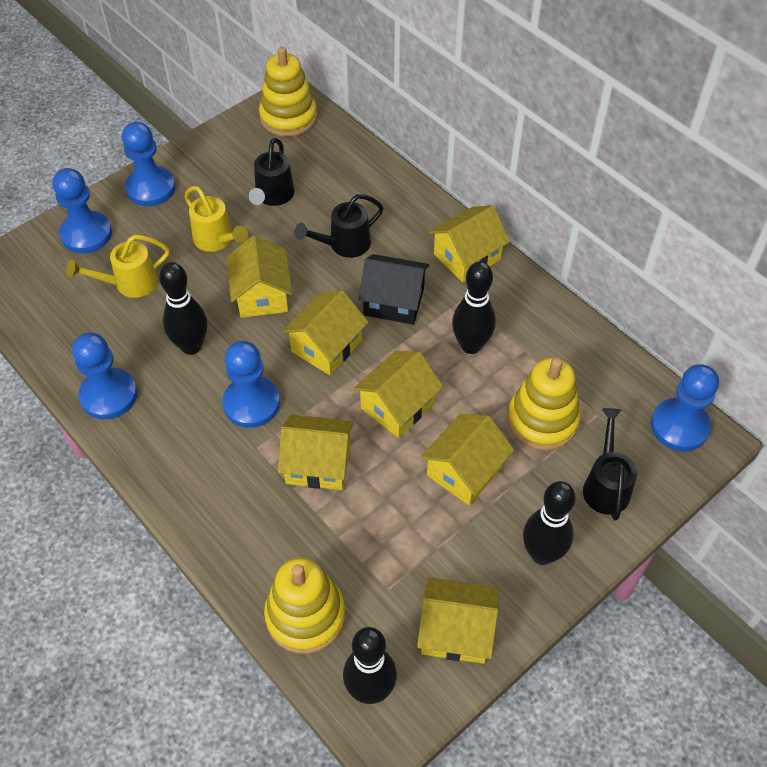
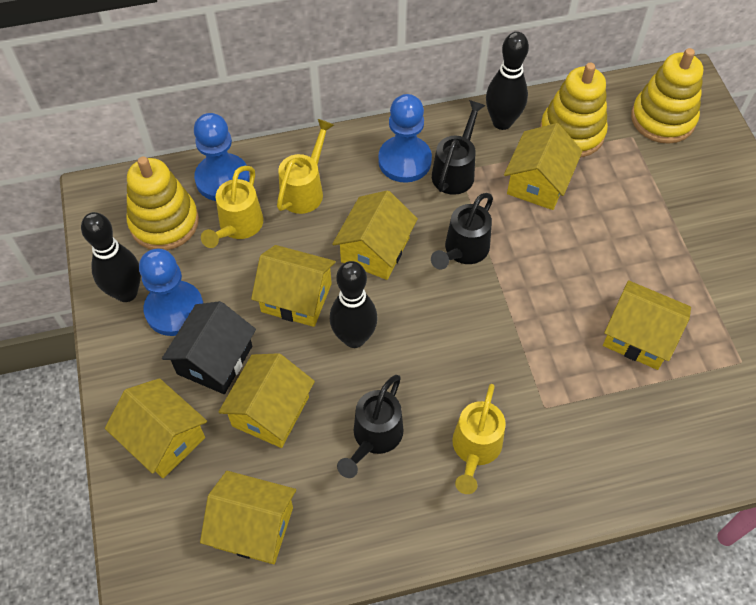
black bowling pin: [159,262,207,355] [343,627,397,704] [452,261,496,354] [523,481,576,565] = 4 -> [81,212,141,302] [330,261,378,348] [486,32,529,130] = 3
blue pawn: [52,168,112,253] [72,333,137,419] [122,122,175,206] [222,341,280,428] [651,364,719,451] = 5 -> [139,249,203,336] [194,113,250,201] [378,94,432,183] = 3
yellow watering can: [66,235,170,298] [184,186,248,252] = 2 -> [201,166,263,248] [277,119,334,214] [452,384,506,494] = 3

